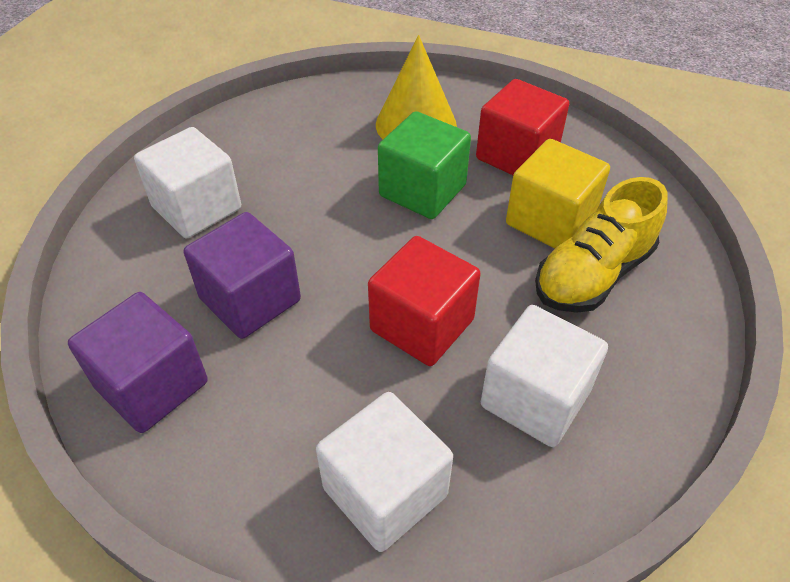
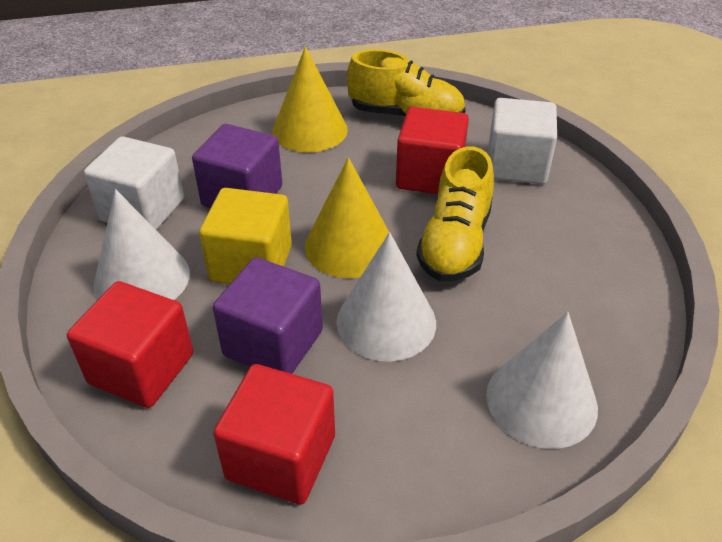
green cube: [378,111,471,219] = 1 -> none = 0
red cube: [368,236,481,366] [476,79,569,175] = 2 -> [67,281,193,408] [213,364,335,504] [396,107,469,194] = 3
white cone: none = 0 -> [93,189,190,300] [336,232,436,362] [486,312,598,449] = 3
white cube: [134,127,241,238] [316,392,453,552] [481,305,608,447] = 3 -> [84,136,184,230] [488,98,557,184] = 2
yellow cone: [376,35,457,139] = 1 -> [273,47,348,152] [305,157,389,278] = 2
yellow shoe: [535,177,668,313] = 1 -> [347,49,466,117] [416,147,494,282] = 2

